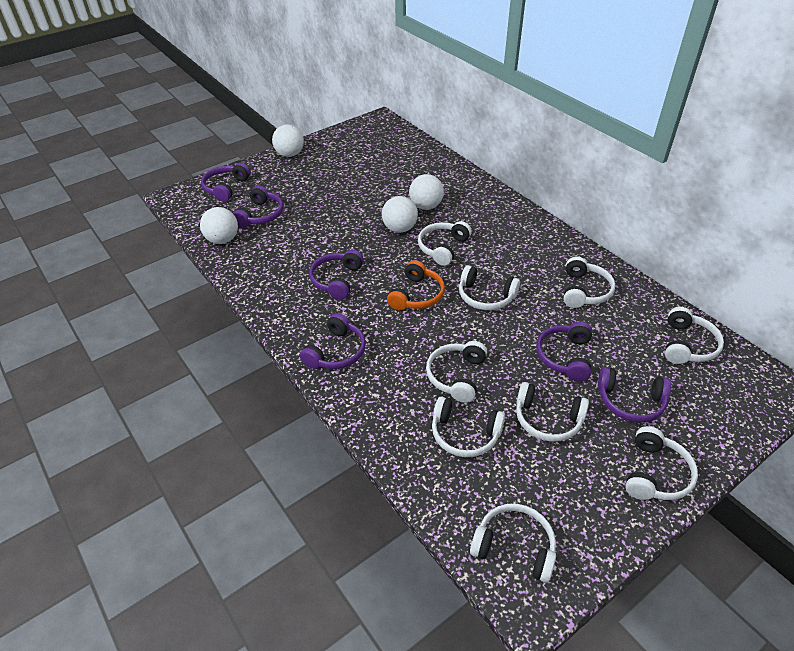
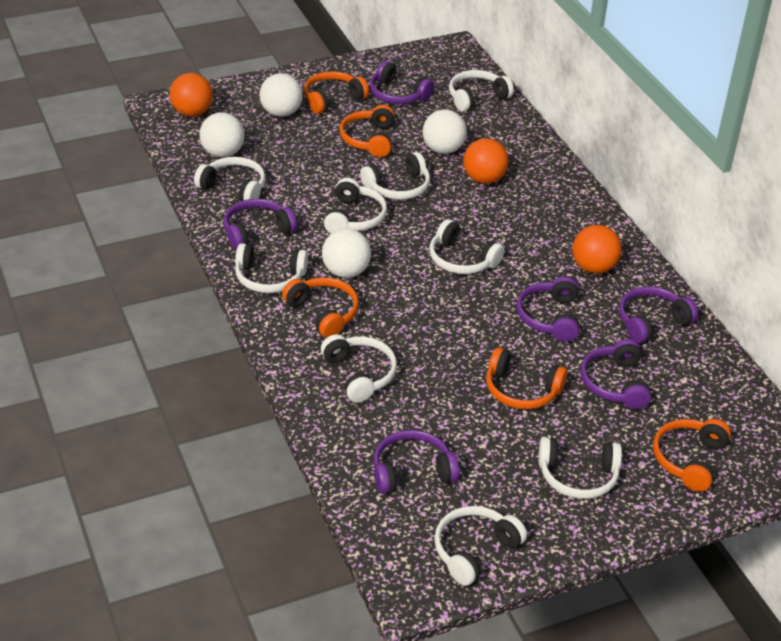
orange ball: none = 0 -> [170,73,213,117] [463,138,509,184] [572,225,622,274] = 3
orange headphones: [387,260,445,311] = 1 -> [282,277,359,338] [304,71,369,114] [340,105,395,157] [486,347,567,409] [653,419,731,492] = 5

